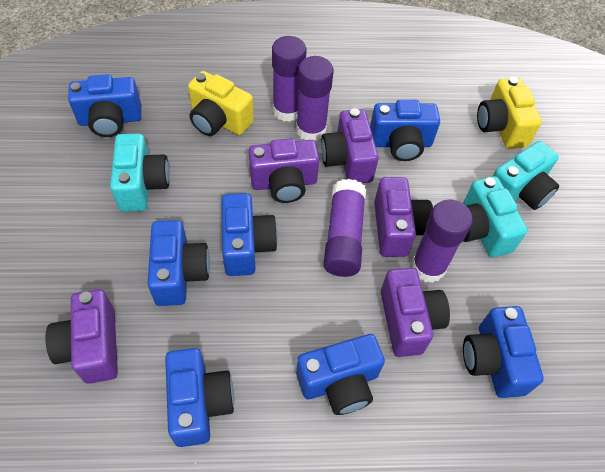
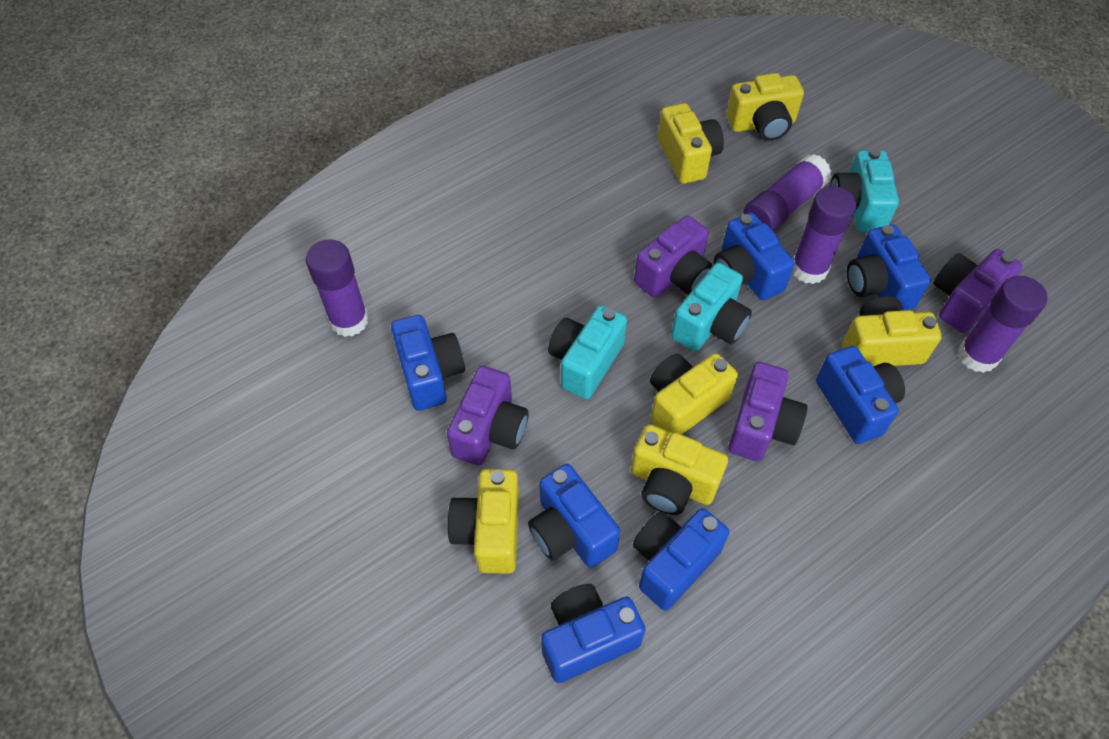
purple camera: [45,289,118,384] [249,138,319,203] [321,108,379,183] [374,177,433,257] [381,268,450,357] = 5 -> [447,366,529,466] [634,216,713,298] [728,362,808,461] [933,249,1023,333] = 4
yellow camera: [188,71,254,136] [477,77,542,149] = 2 -> [447,469,519,574] [631,424,728,515] [650,353,738,435] [658,103,724,184] [726,73,804,141] [842,296,942,366] = 6

